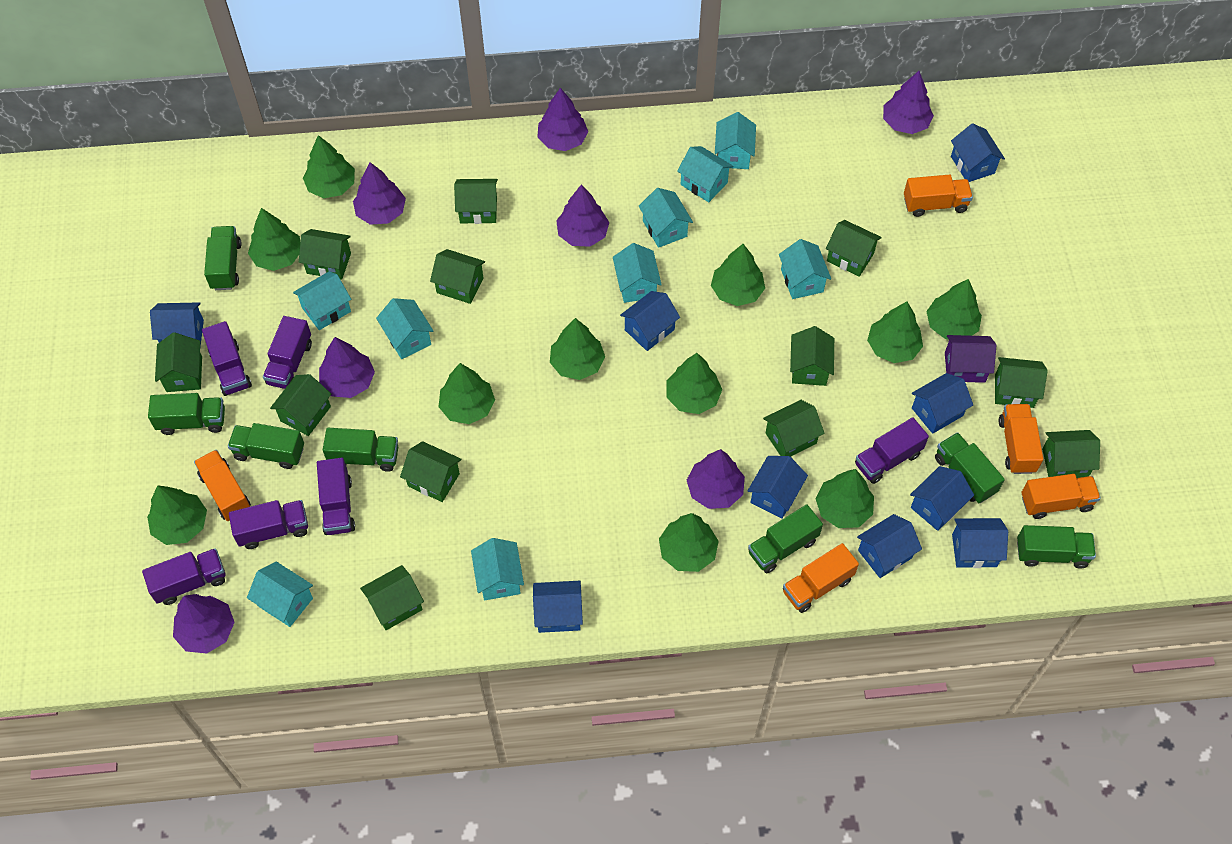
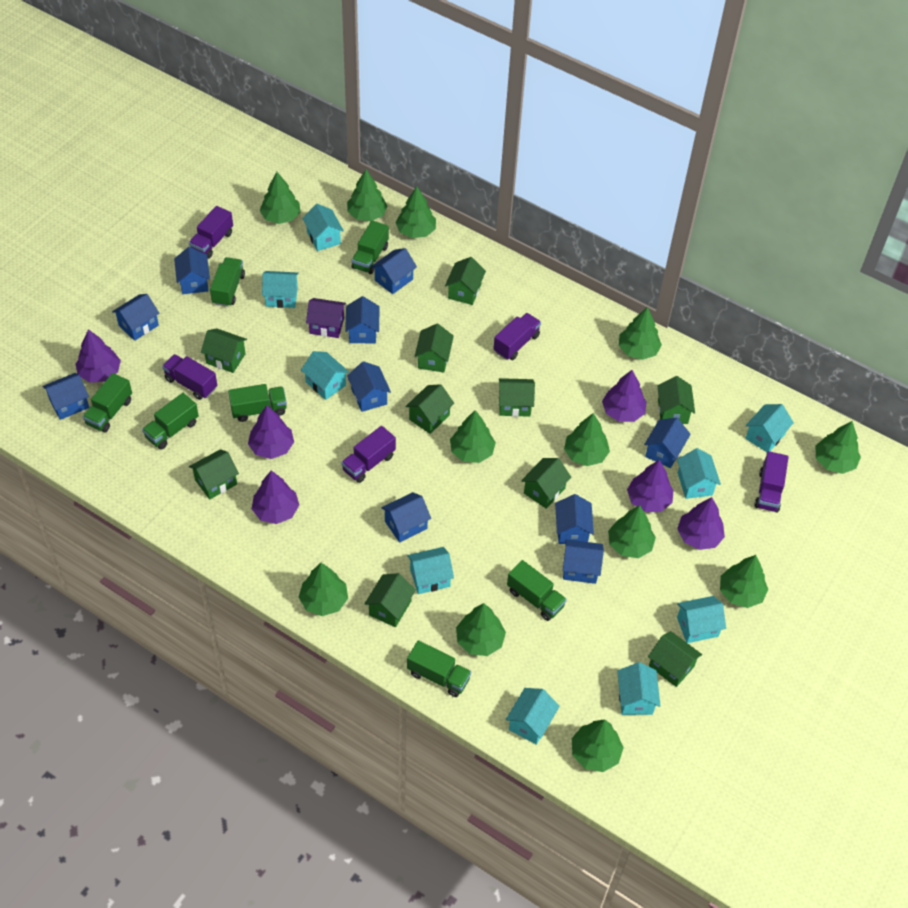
blue house: [150,302,204,346] [533,581,583,633] [620,291,680,351] [748,456,808,519] [857,514,922,578] [910,466,974,531] [912,373,973,434] [951,123,1005,182] [952,518,1008,568] = 9 -> [42,373,89,420] [112,294,160,341] [174,247,210,294] [345,296,380,343] [347,361,391,412] [371,248,417,294] [381,492,431,543] [555,494,594,544] [563,539,604,584] [644,417,691,468] = 10
green house: [155,332,202,392] [270,374,331,436] [299,229,351,280] [360,565,424,630] [400,441,462,502] [430,249,485,304] [454,179,498,224] [763,400,824,457] [790,326,834,386] [826,220,882,277] [995,357,1048,408] [1042,430,1100,478] = 12 -> [189,449,239,500] [201,328,247,373] [364,573,416,627] [405,384,454,434] [415,324,454,372] [445,257,486,305] [499,378,535,417] [521,458,571,509] [648,631,702,687] [657,376,695,424] = 10
green tree: [147,485,207,545] [248,208,300,271] [303,135,355,198] [439,363,495,424] [550,318,605,380] [659,513,719,572] [666,353,722,414] [711,244,765,306] [816,469,874,528] [867,301,923,363] [926,279,982,339] = 11 -> [260,172,301,224] [299,563,348,616] [347,170,388,221] [395,186,436,238] [450,410,496,463] [456,603,506,656] [564,413,610,466] [572,719,624,772] [608,505,656,558] [619,307,662,360] [720,555,768,608] [815,421,861,474] = 12
orange truck: [194,450,251,521] [783,543,859,613] [904,175,973,217] [998,404,1043,474] [1021,474,1101,519] = 5 -> none = 0
purple tree: [173,594,235,653] [319,337,375,398] [353,162,406,225] [537,88,588,151] [556,184,610,247] [687,449,745,509] [883,71,934,134] = 7 -> [76,329,121,383] [248,406,294,459] [252,470,299,524] [602,370,647,422] [627,460,673,512] [677,497,725,550] = 6
purple truck: [142,548,225,605] [202,321,252,396] [229,500,308,549] [263,316,312,389] [317,458,355,535] [855,417,929,484] = 6 -> [162,354,217,400] [189,206,233,259] [341,426,396,483] [493,313,541,360] [754,451,789,512] = 5

